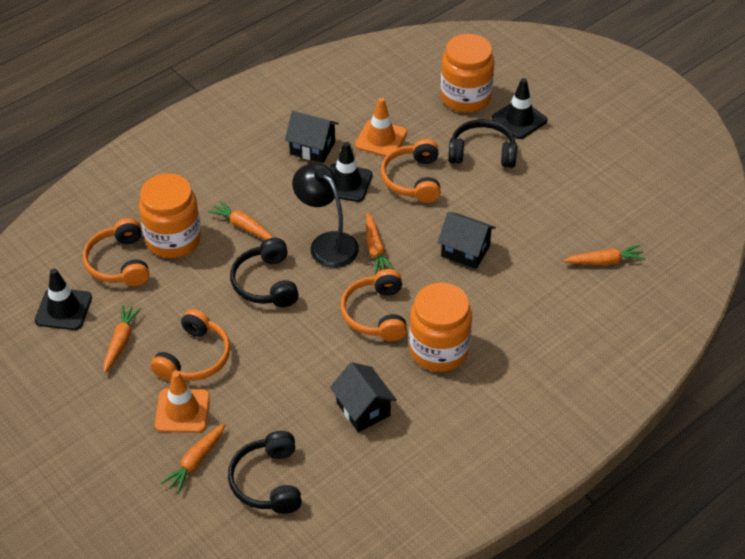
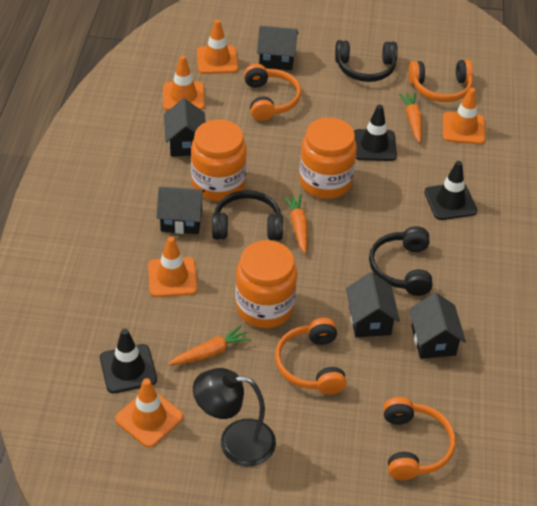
black house: [285,111,339,163] [330,362,397,432] [438,212,496,269] = 3 -> [156,187,205,234] [164,98,206,157] [257,26,298,70] [346,272,400,337] [409,293,466,359] = 5
orange carrot: [103,305,142,373] [161,423,225,494] [208,200,274,240] [366,213,394,274] [563,245,645,265] = 5 -> [168,325,251,365] [283,194,308,253] [399,92,422,143] = 3
orange traffic cone: [155,371,210,433] [355,98,407,157] = 2 -> [115,378,183,448] [148,236,197,297] [163,55,205,111] [197,19,238,74] [443,88,485,144] = 5

